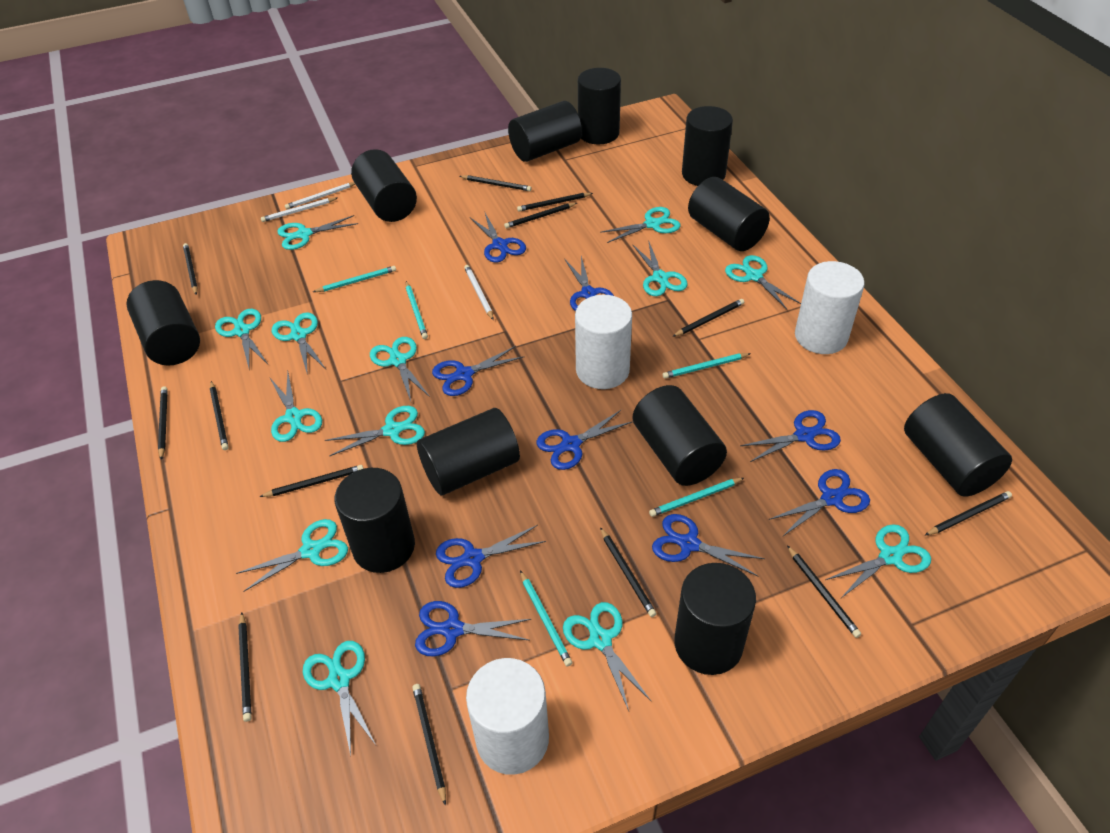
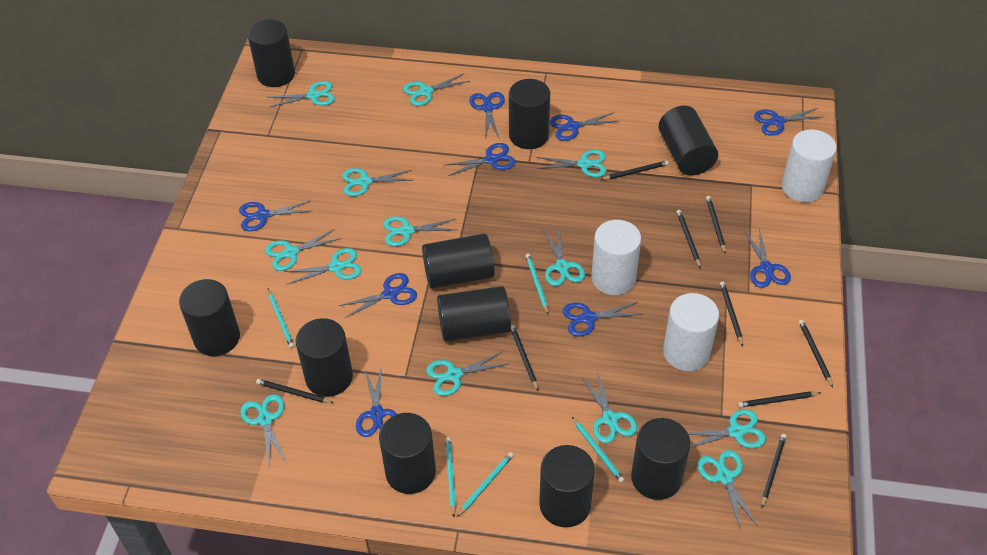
black cylinder: [126,280,200,365] [335,468,415,573] [351,149,417,222] [417,408,520,495] [508,101,582,162] [578,68,621,144] [633,385,727,486] [674,563,756,675] [682,106,733,186] [688,177,770,251] [904,393,1012,497] = 11 -> [179,279,240,356] [247,19,295,87] [296,318,353,397] [379,413,436,494] [422,233,495,289] [437,286,511,341] [509,79,550,149] [539,445,595,528] [631,418,690,500] [659,106,718,176] = 10
black pencil: [158,387,168,460] [183,243,198,295] [210,381,229,450] [238,612,251,722] [259,465,364,497] [412,684,446,806] [460,175,532,191] [504,203,577,228] [517,193,593,212] [600,527,656,617] [672,299,744,337] [787,545,861,638] [925,491,1012,535] = 13 -> [256,379,334,403] [511,325,538,391] [600,161,669,180] [677,210,701,268] [706,196,726,253] [720,281,743,347] [738,391,821,408] [761,434,787,508] [799,320,833,387] = 9
white pencil: [261,198,337,222] [285,182,355,209] [464,265,494,320] = 3 -> none = 0

